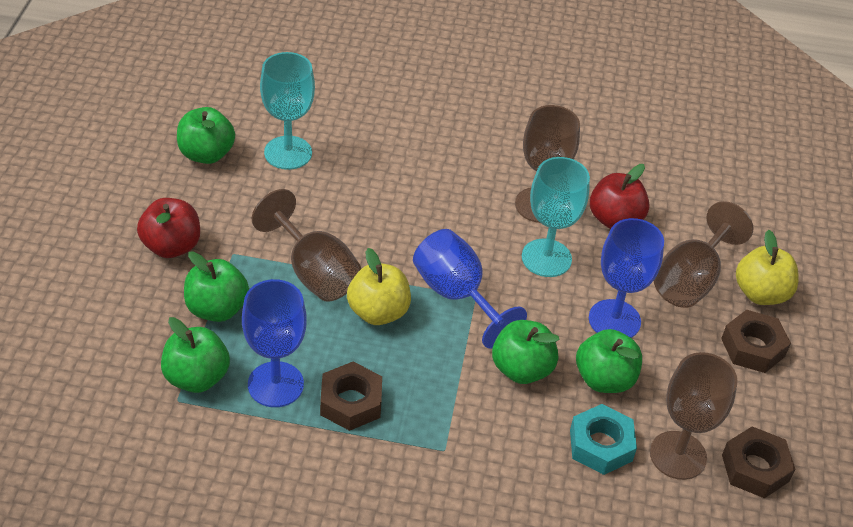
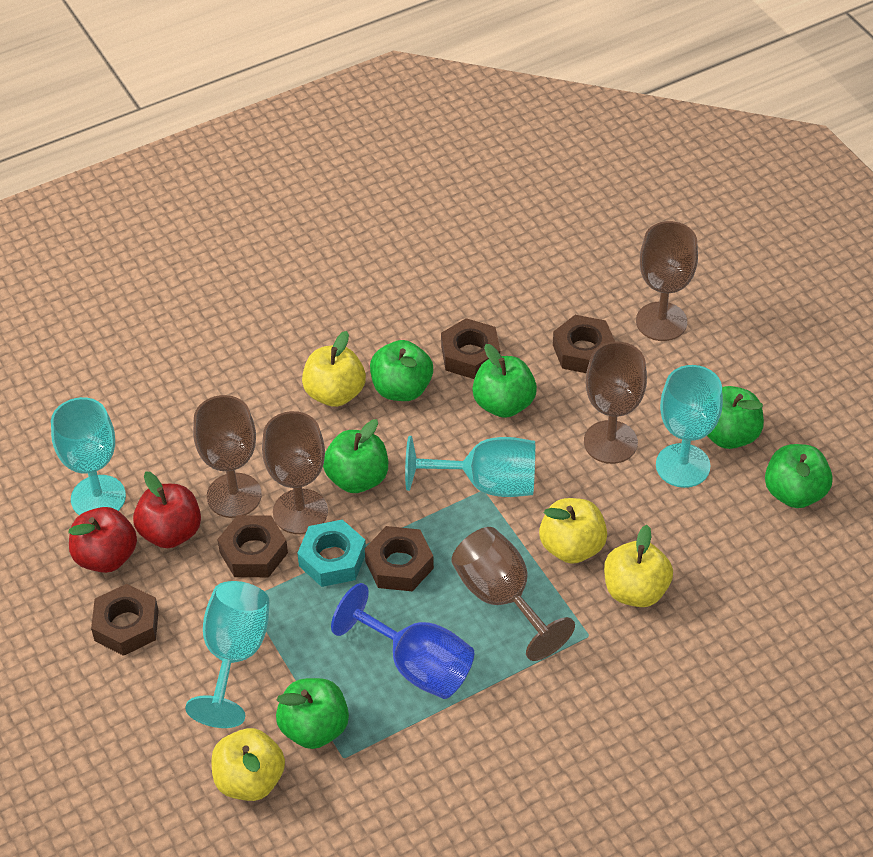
blue goblet: [242,279,307,407] [413,229,527,349] [589,218,664,338] = 3 -> [331,583,474,699] = 1
brown goblet: [252,189,361,302] [515,105,580,223] [650,352,738,480] [654,201,753,308] = 4 -> [193,395,262,518] [262,411,328,534] [451,527,575,661] [584,341,647,464] [636,221,698,341] = 5
brown nut: [320,362,382,431] [721,310,791,373] [722,426,795,498] = 3 -> [91,584,159,656] [217,515,288,577] [365,526,434,592] [441,318,500,379] [553,315,615,373] = 5
green apple: [161,317,230,393] [177,107,235,164] [184,251,249,322] [492,320,560,384] [576,329,642,393] = 5 -> [276,678,349,749] [323,419,388,493] [370,340,433,401] [472,344,537,418] [707,386,764,449] [765,444,833,508] = 6
turquoise goblet: [260,52,315,170] [522,157,590,277] = 2 -> [51,397,126,515] [185,581,270,728] [405,436,535,497] [656,365,723,488] = 4
yellow apple: [347,248,411,325] [736,230,799,305] = 2 -> [211,728,285,801] [302,331,366,407] [539,498,607,564] [604,525,673,607] = 4

